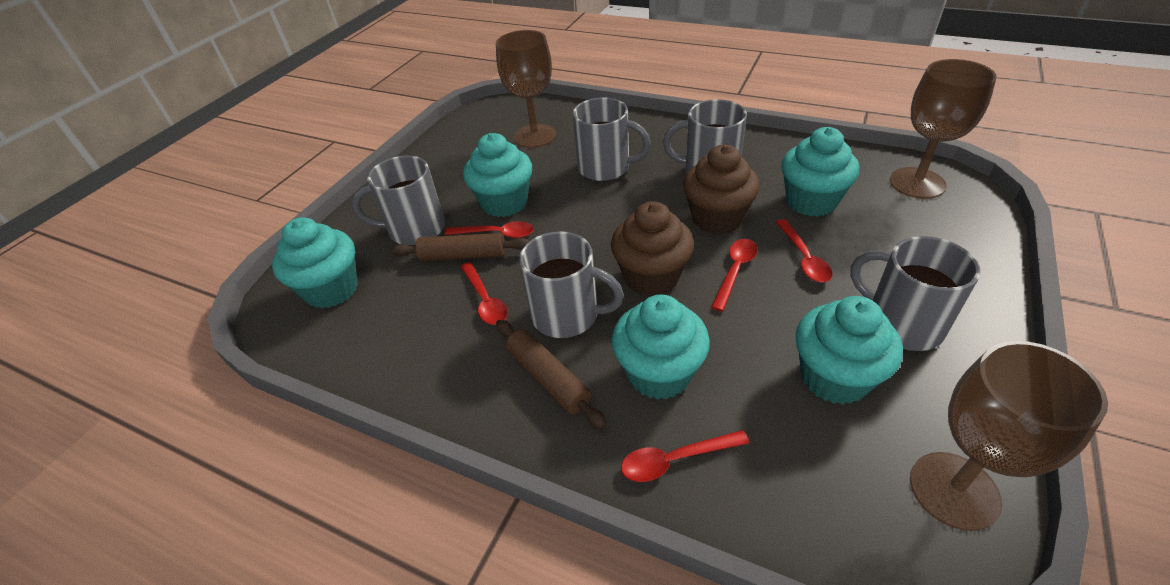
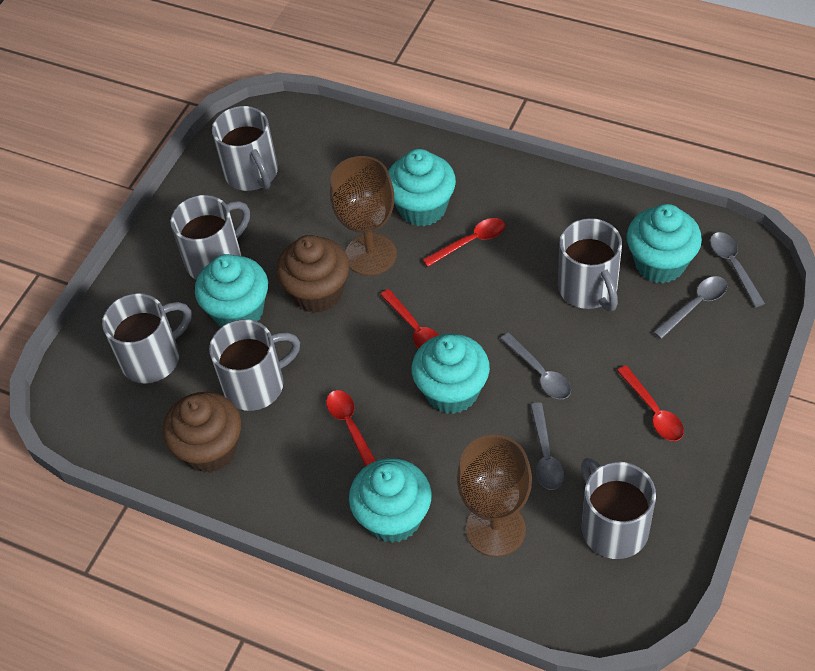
brown goblet: [496,30,556,148] [890,59,997,199] [910,341,1108,531] = 3 -> [330,156,397,276] [457,435,532,557] = 2
brown rolling pin: [391,233,530,261] [496,320,607,429] = 2 -> none = 0
grey mug: [352,156,445,245] [519,231,624,338] [573,97,651,181] [663,99,747,174] [850,236,980,351] = 5 -> [102,293,192,383] [171,195,250,280] [209,319,300,411] [212,106,278,191] [558,218,622,311] [581,458,656,559] = 6
grey spoon: none = 0 -> [500,333,571,399] [530,402,564,490] [653,276,728,339] [710,232,765,307] = 4
red spoon: [445,221,534,238] [461,262,508,325] [621,430,750,482] [711,239,758,311] [776,219,833,282] = 5 -> [326,390,376,466] [380,289,438,348] [422,218,505,267] [617,365,684,441] = 4

